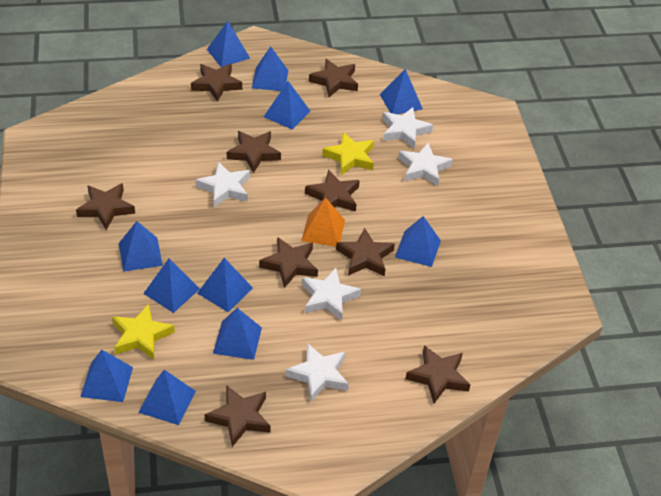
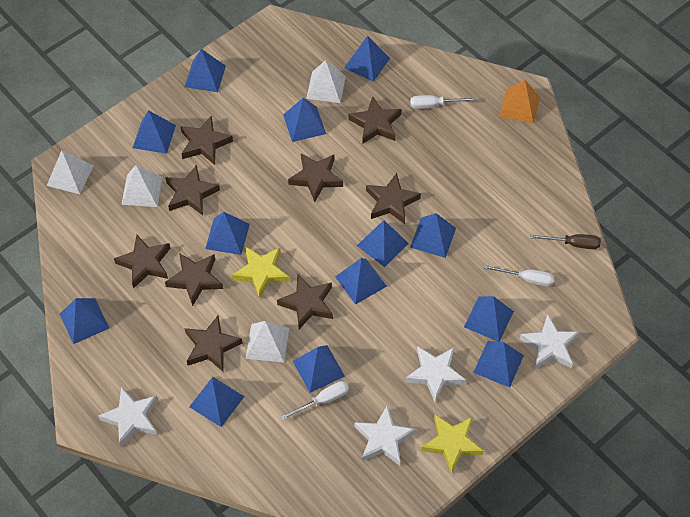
blue pyramid: [80,350,133,402] [119,221,163,272] [138,370,196,425] [143,258,200,313] [197,258,253,312] [207,21,250,67] [213,308,262,360] [252,46,288,91] [264,81,310,130] [380,69,423,114] [395,216,441,267] = 11 -> [60,298,109,344] [133,110,176,154] [184,49,226,92] [189,377,245,427] [205,212,250,255] [283,98,326,142] [293,345,345,393] [335,258,387,305] [344,36,390,82] [357,220,409,267] [410,213,456,258] [464,296,514,342] [473,341,524,388] = 13
brown screwdriver: none = 0 -> [530,234,601,249] = 1
white pyramid: none = 0 -> [47,150,93,194] [121,165,163,207] [246,321,289,363] [306,60,346,103] = 4
white screwdriver: none = 0 -> [280,381,349,420] [410,95,476,109] [483,265,554,286] = 3
white star: [196,162,250,207] [286,343,349,402] [302,268,361,320] [382,107,433,148] [398,143,453,186] = 5 -> [98,387,158,447] [354,406,416,465] [405,347,466,402] [520,314,579,369] = 4

